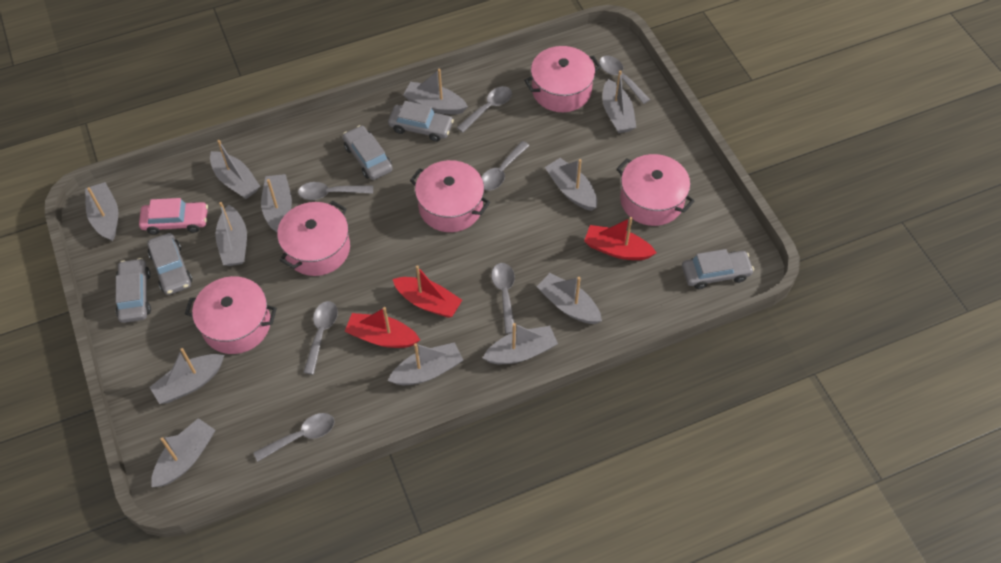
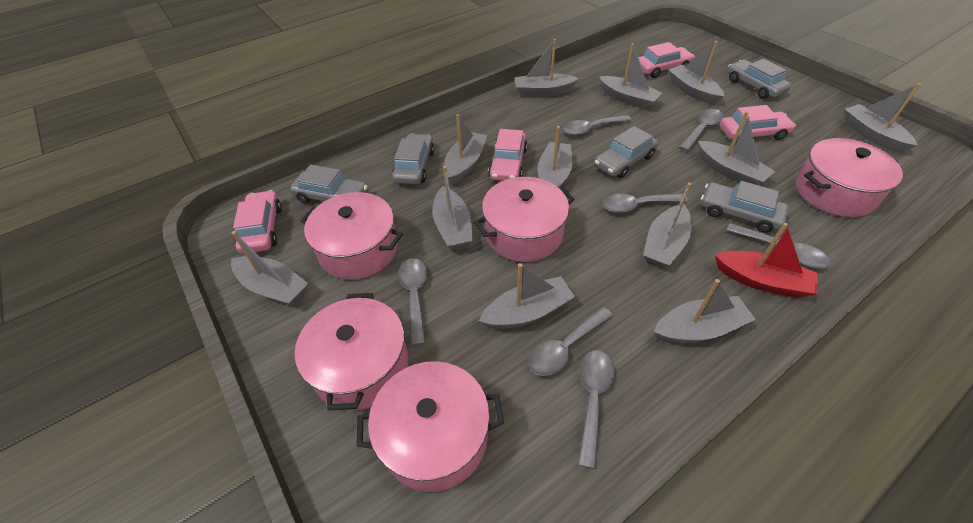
pink car: [139,198,208,235] = 1 -> [233,190,282,254] [488,129,528,181] [638,42,695,78] [720,105,796,142] = 4
red boat: [345,307,420,348] [392,265,462,318] [584,217,656,260] = 3 -> [715,223,818,298] = 1

